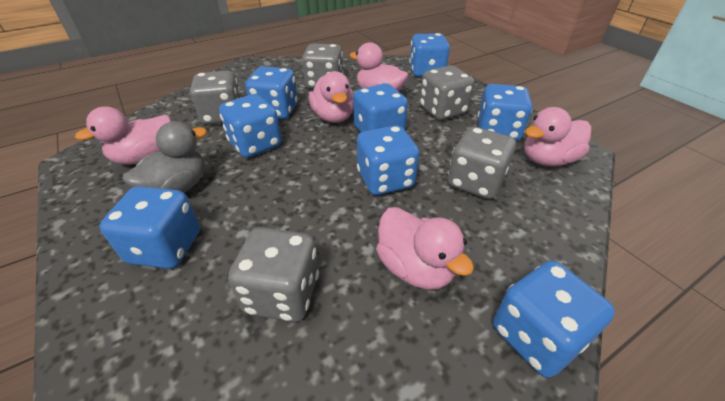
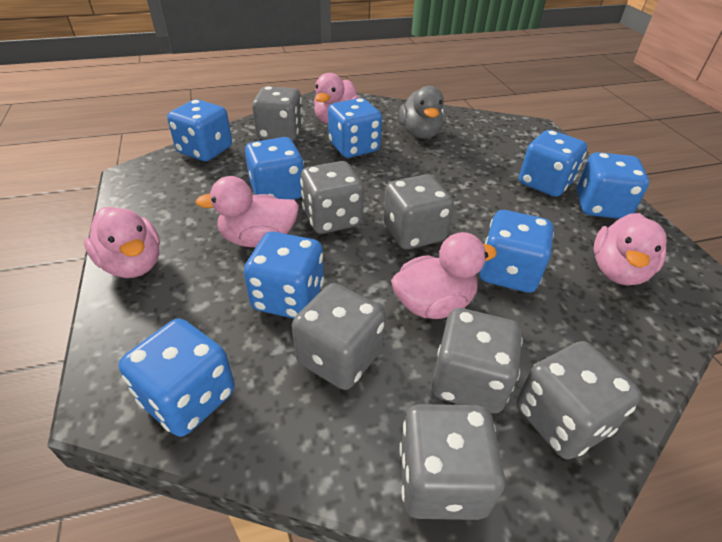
grey dice: [190,71,241,125] [228,227,319,322] [302,44,343,89] [419,65,474,120] [448,127,516,199] = 5 -> [252,86,303,141] [292,283,386,390] [300,161,364,234] [383,174,454,249] [399,404,505,520] [432,308,523,414] [517,341,641,460] = 7

